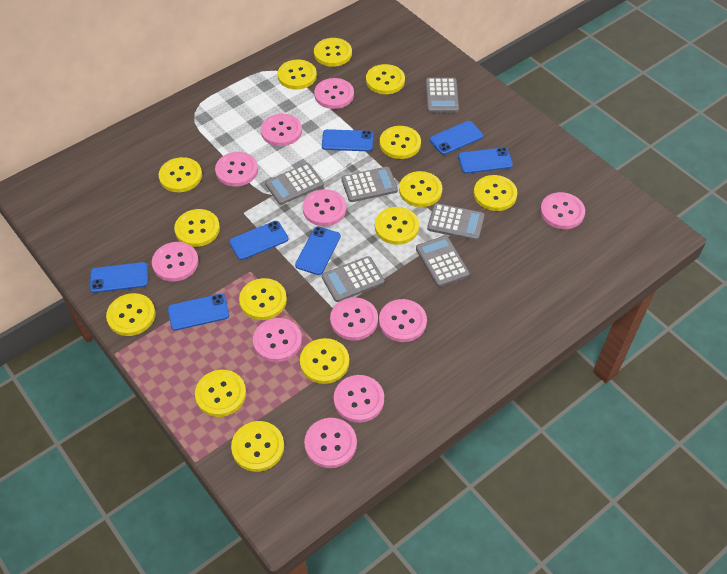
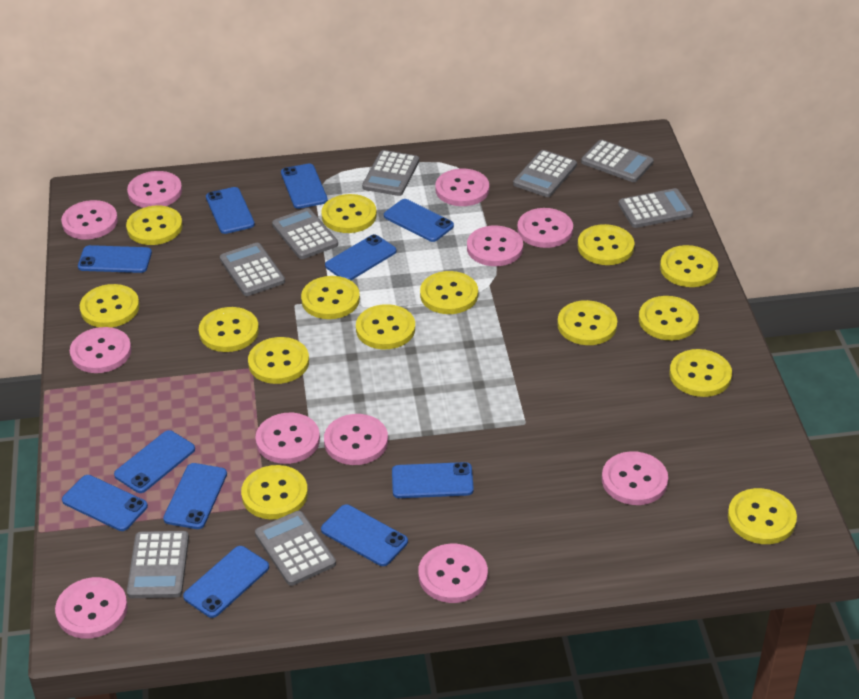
blue phone: [90,262,148,293] [168,294,229,331] [229,221,289,260] [295,227,341,275] [322,129,373,151] [430,121,483,155] [458,148,513,174] = 7 -> [62,475,148,531] [78,245,152,273] [114,430,195,493] [163,463,227,529] [183,546,269,618] [206,187,255,234] [281,163,328,209] [321,504,408,566] [325,234,396,280] [384,199,454,242] [392,462,474,498] = 11
grey calculator: [265,163,324,205] [322,256,385,302] [341,167,398,202] [416,236,469,287] [426,78,459,113] [427,203,485,241] = 6 -> [127,531,189,598] [220,243,285,296] [255,511,336,586] [272,208,338,259] [362,150,419,196] [513,150,577,197] [581,140,654,182] [618,188,693,228] = 8
yellow button: [106,293,155,336] [159,157,202,192] [174,209,220,247] [195,370,246,417] [231,421,284,472] [239,278,287,320] [277,59,317,90] [300,338,349,384] [314,38,352,67] [366,64,405,94] [375,207,419,245] [380,126,421,159] [399,171,442,207] [474,175,517,211] = 14 -> [80,284,140,327] [126,206,183,245] [199,307,259,352] [241,465,308,520] [248,337,309,384] [301,276,360,319] [321,194,377,233] [356,304,415,349] [420,271,478,314] [557,300,617,345] [578,224,635,265] [639,296,699,341] [660,245,718,287] [670,349,732,397] [728,488,797,544] = 15

